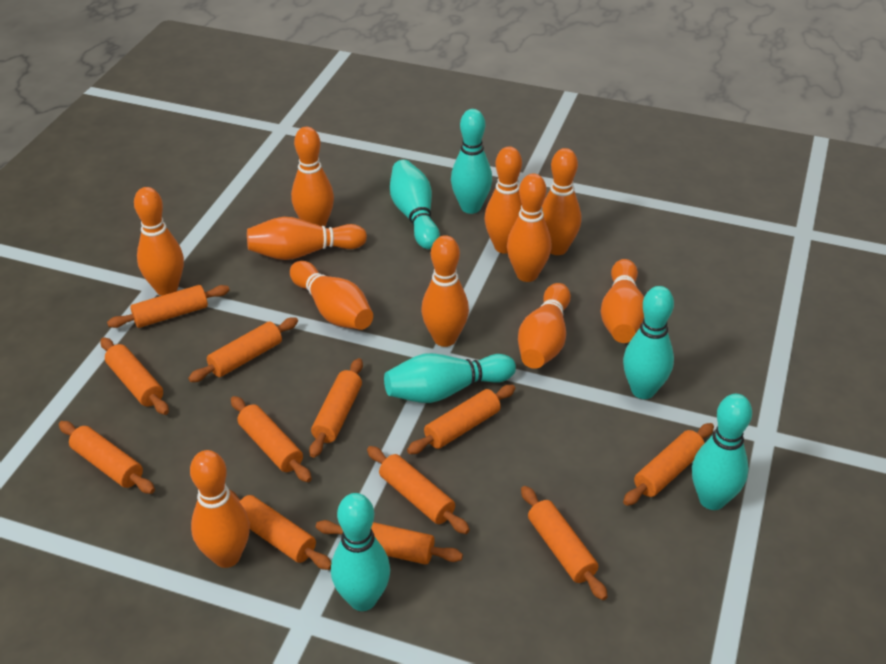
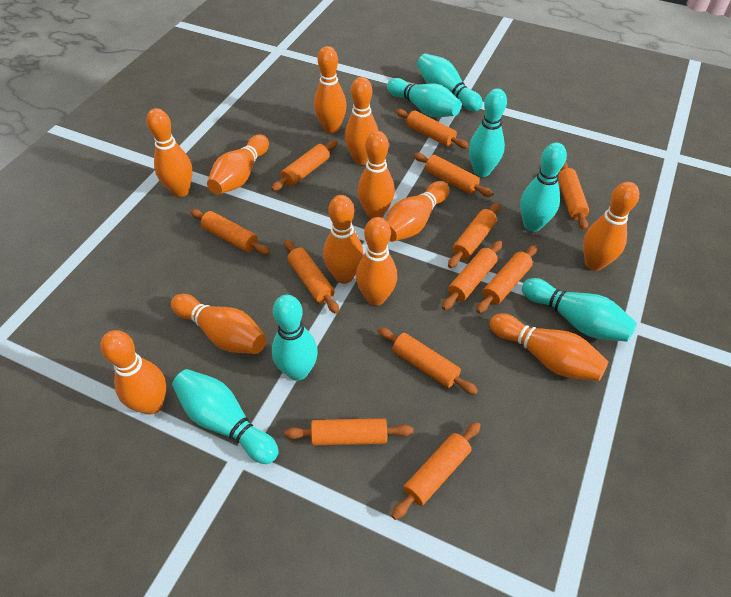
orange bowling pin: [134,187,184,296] [190,450,250,568] [247,217,367,260] [290,261,373,330] [291,127,334,227] [421,235,469,347] [484,146,522,254] [507,173,551,282] [518,283,571,369] [542,148,581,255] [601,259,644,343] = 11 -> [100,330,166,415] [146,108,192,197] [171,294,266,354] [207,134,269,195] [314,46,347,133] [323,195,364,284] [345,77,378,165] [356,217,397,306] [357,131,395,219] [385,181,449,242] [490,313,608,381] [583,182,639,271] = 12
turquoise bowling pin: [331,493,390,611] [384,353,516,403] [390,160,440,249] [451,109,492,214] [623,286,674,399] [692,394,752,510] = 6 -> [172,369,278,464] [272,295,318,381] [387,78,461,117] [417,53,483,111] [469,88,507,177] [520,142,567,232] [522,278,637,342] = 7

